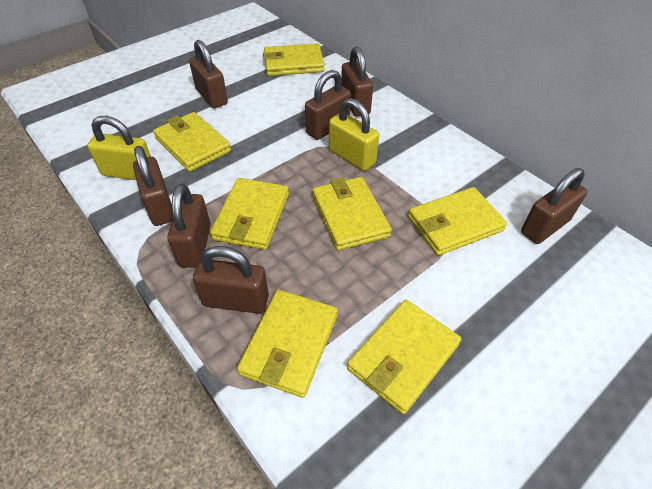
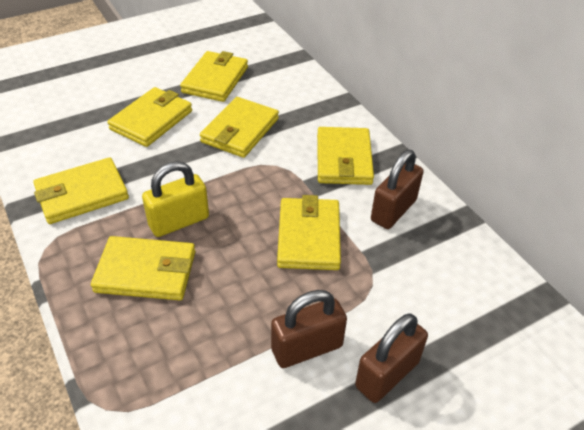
brown padlock: [133,146,173,226] [167,184,211,268] [189,40,228,108] [193,246,269,314] [305,70,351,140] [341,47,373,117] [521,168,587,244] = 7 -> [271,290,347,368] [355,314,428,403] [371,150,424,229] = 3
yellow padlock: [87,116,151,180] [329,98,379,171] = 2 -> [142,161,209,237] = 1

